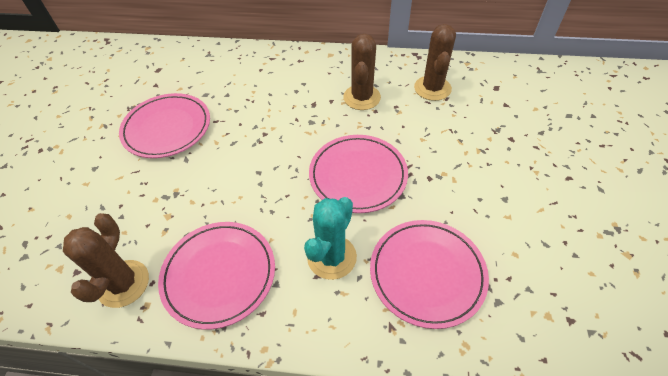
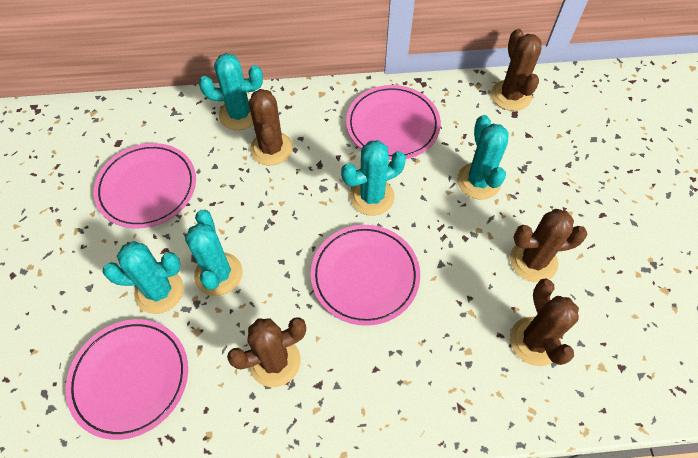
brown cactus: [63,213,149,308] [343,34,381,110] [414,24,456,101] = 3 -> [227,317,306,387] [249,89,293,166] [491,29,542,111] [510,209,587,282] [510,278,579,366] = 5
turquoise cactus: [304,197,357,280] = 1 -> [102,241,184,314] [185,210,243,296] [199,53,263,130] [341,140,406,216] [457,115,509,200] = 5

